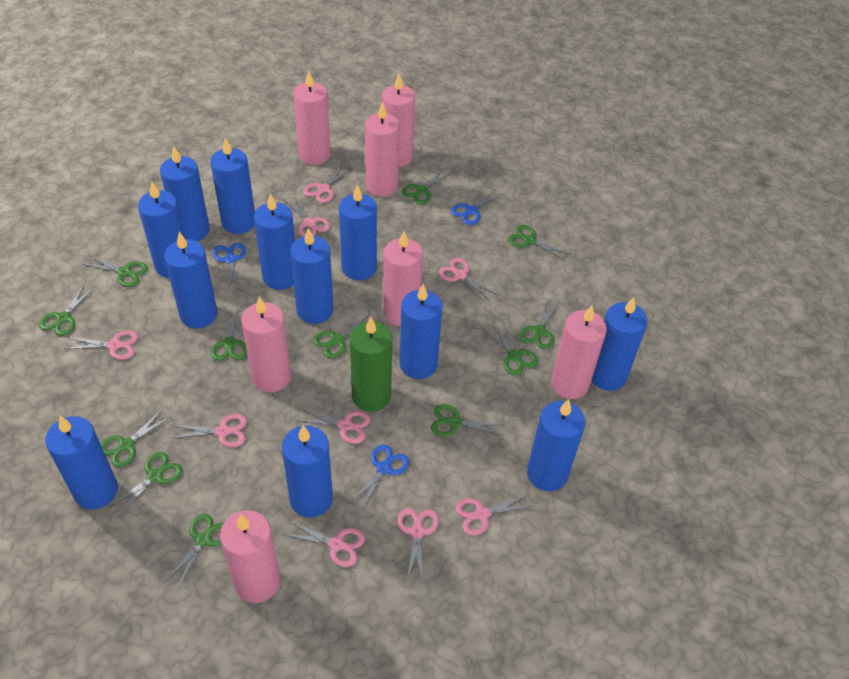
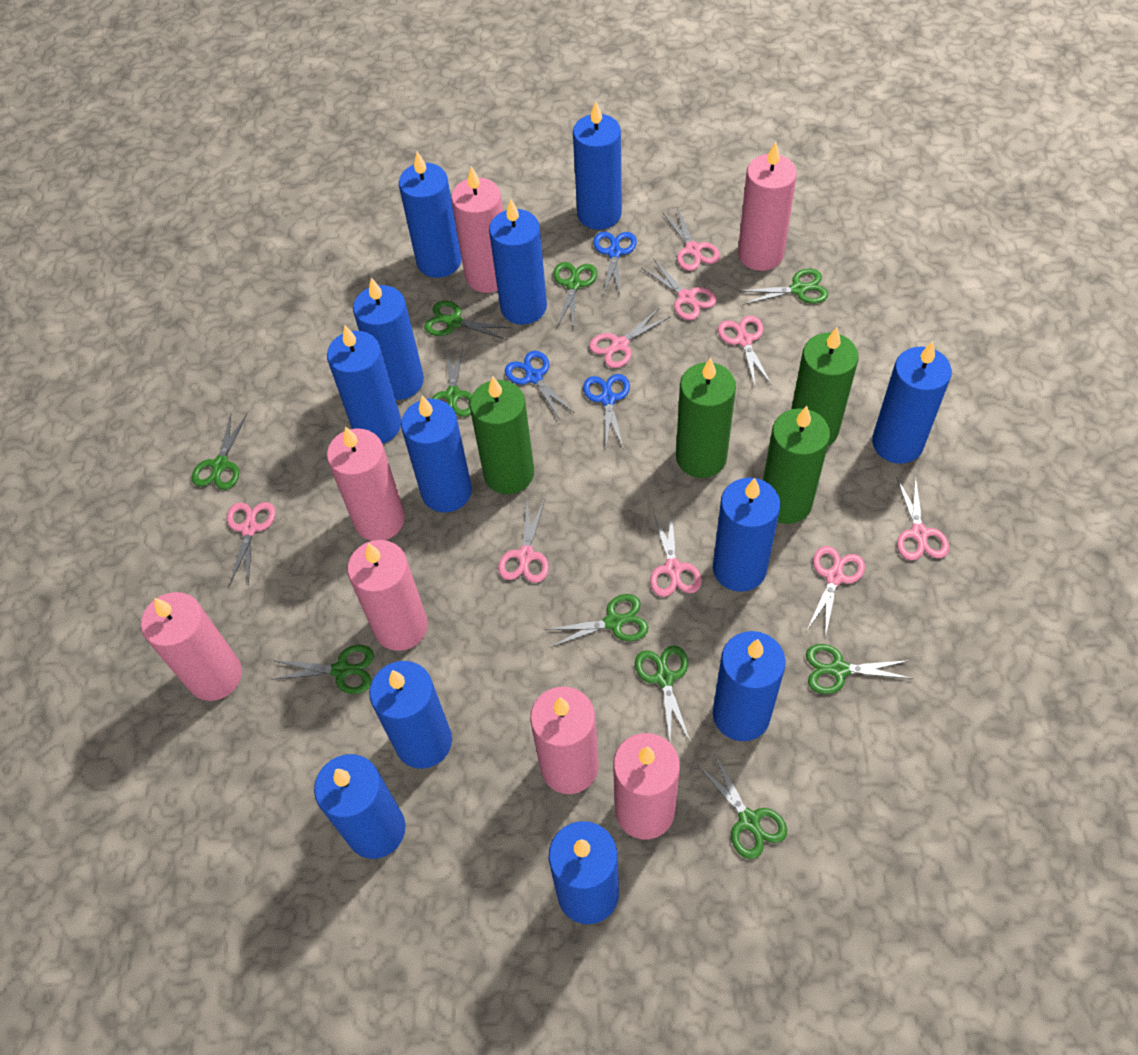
green candle: [350,317,392,412] = 1 -> [470,376,534,494] [676,357,736,478] [763,406,830,524] [791,327,859,446] = 4
green scissors: [39,283,96,336] [83,255,148,287] [101,409,172,468] [108,452,183,517] [163,514,224,590] [211,307,247,361] [313,313,378,358] [402,168,453,205] [431,404,506,437] [482,321,538,375] [508,225,570,261] [519,298,559,349] = 12 -> [192,414,247,490] [271,645,374,694] [424,301,512,340] [431,346,472,417] [545,594,648,648] [553,262,597,329] [635,646,690,742] [697,753,787,859] [739,269,828,305] [806,644,913,694] = 10

